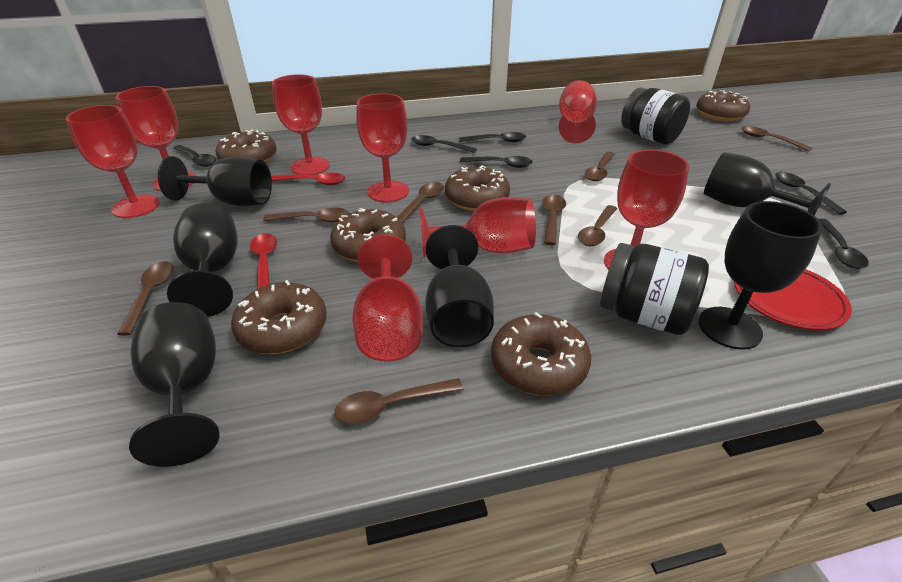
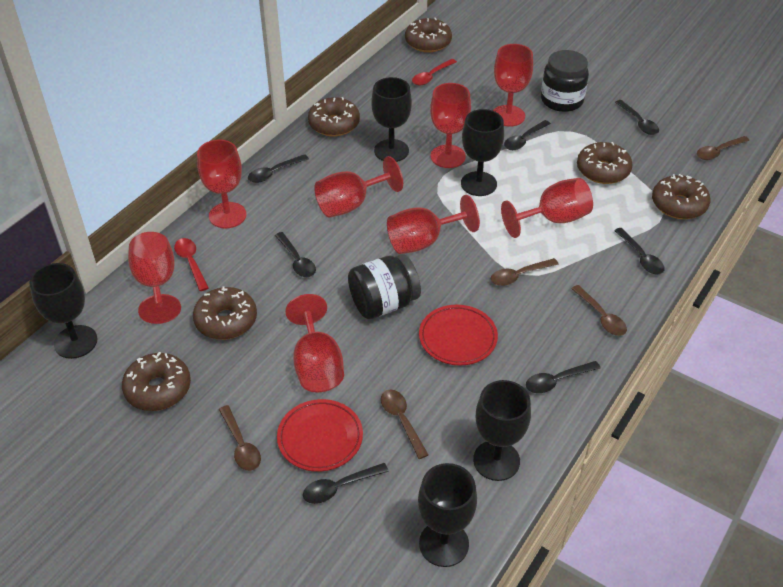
black goblet: [129,302,220,467] [158,156,272,206] [167,203,237,317] [425,225,494,348] [698,201,823,349] [704,153,831,215] = 6 -> [29,263,98,359] [371,77,412,162] [418,463,477,567] [461,109,504,196] [473,380,531,481] = 5
black spoon: [173,145,216,167] [411,135,477,153] [459,132,526,142] [460,156,532,168] [775,172,847,215] [818,219,869,269] = 6 -> [248,154,309,183] [275,232,316,277] [303,463,389,504] [504,120,551,150] [526,361,600,393] [614,228,664,274] [615,100,659,135] = 7
brown spoon: [117,261,174,336] [263,208,349,222] [334,378,464,424] [397,182,444,223] [542,194,566,245] [578,205,617,246] [585,152,615,181] [741,126,812,151] = 8 -> [219,405,261,471] [381,389,428,459] [491,258,559,286] [571,285,627,336] [697,136,750,160] = 5
red plate: [734,269,852,330] = 1 -> [277,399,363,472] [419,305,498,366] = 2

